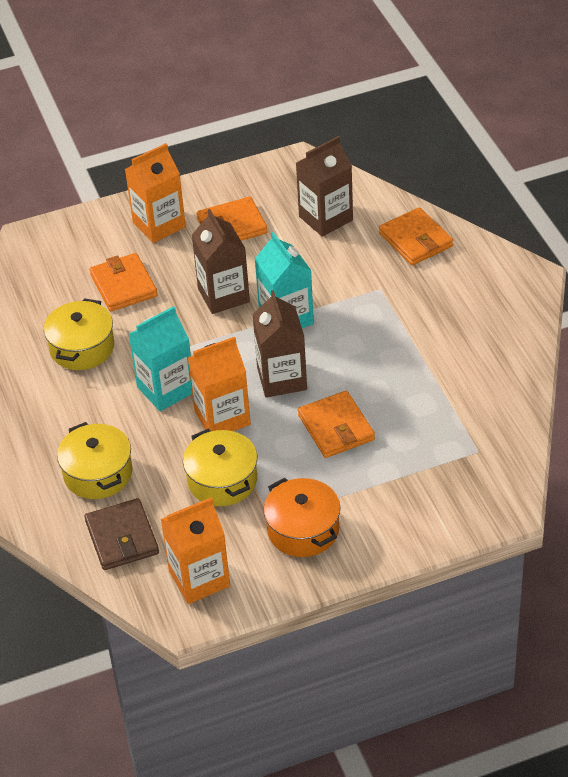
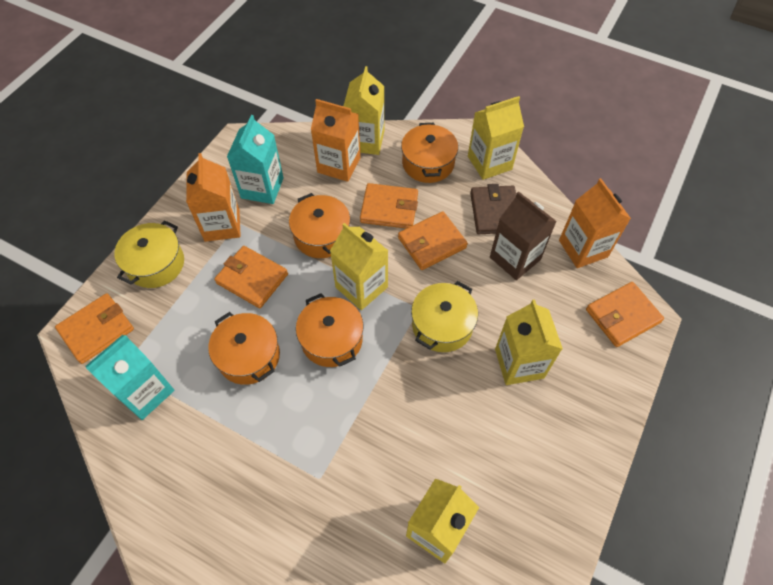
brown carton: [192,209,250,314] [252,290,307,398] [296,136,353,237] = 3 -> [490,191,557,280] = 1
orange pot: [263,478,340,557] = 1 -> [208,312,280,385] [289,193,350,258] [296,293,364,367] [401,123,458,183] = 4
orange wallet: [89,253,158,311] [197,197,267,241] [298,391,375,458] [379,207,453,265] = 4 -> [55,293,134,364] [214,246,288,308] [360,183,418,229] [398,211,468,270] [586,282,664,347] = 5
yellow carton: none = 0 -> [330,223,388,310] [344,66,384,155] [406,478,479,563] [468,96,524,180] [495,299,563,385] = 5
yellow pot: [43,298,114,370] [57,422,133,499] [183,428,257,506] = 3 -> [114,220,184,288] [411,281,478,352] = 2

